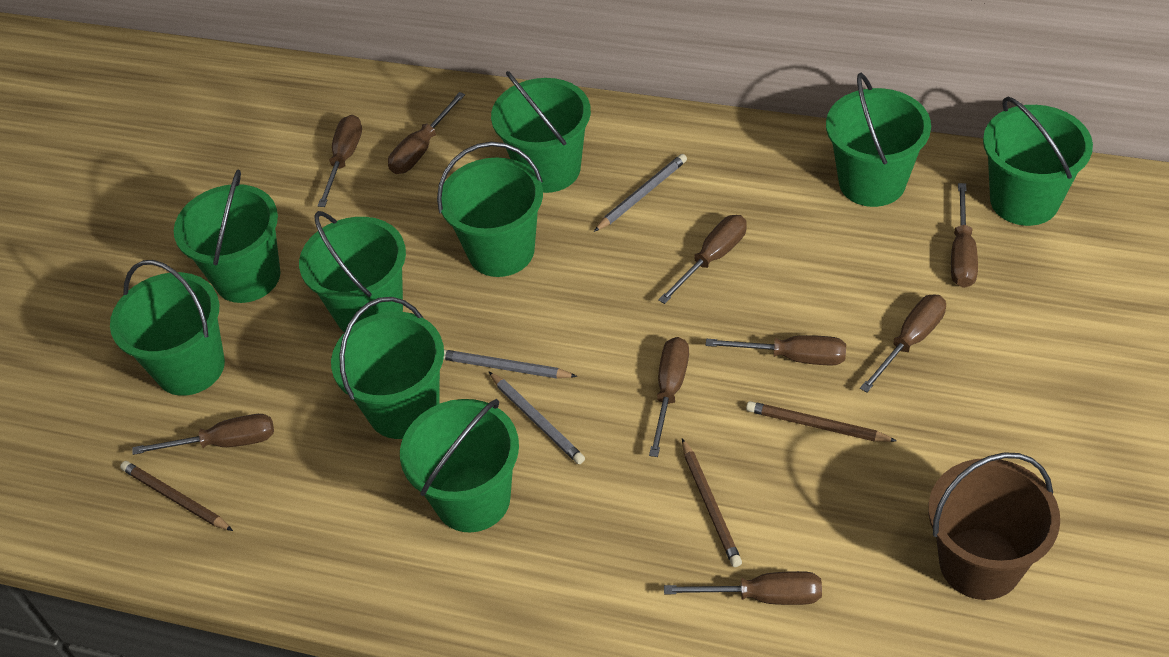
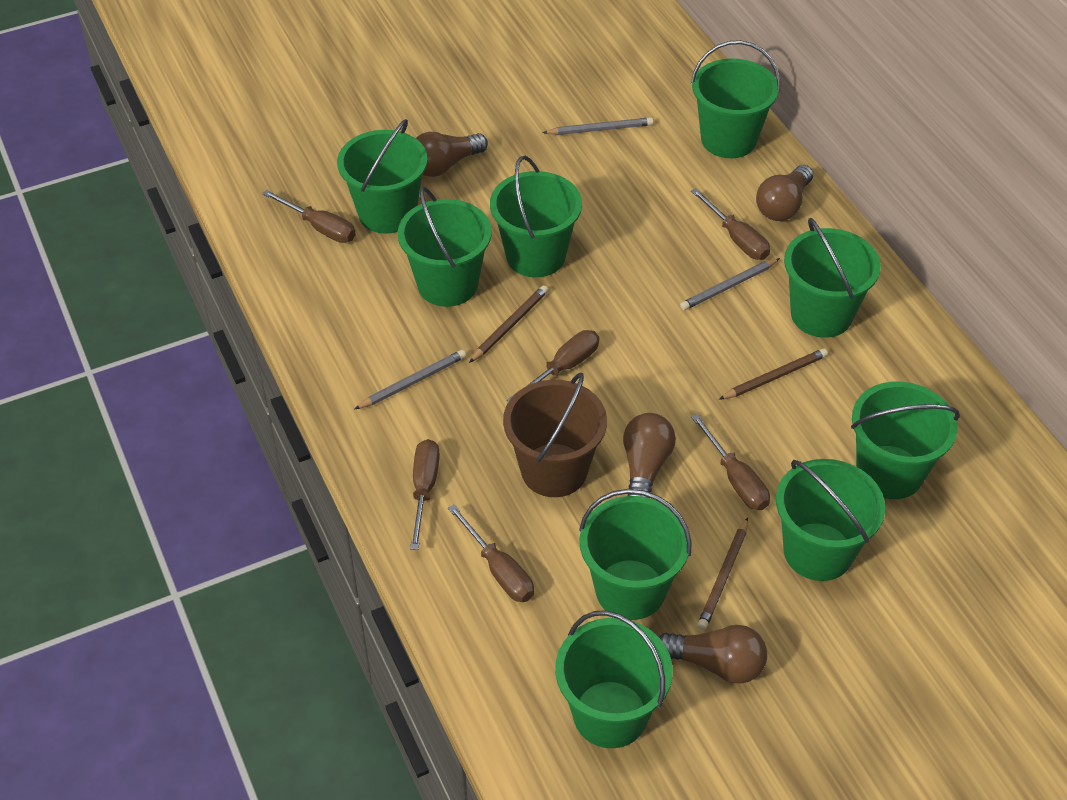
brown light bulb: none = 0 -> [416,132,488,177] [623,413,676,498] [659,625,767,684] [756,165,813,221] = 4
brown screwdriver: [132,414,274,455] [318,115,362,207] [388,92,465,174] [649,337,689,457] [658,215,747,304] [664,571,822,605] [706,335,846,365] [860,294,946,392] [951,183,978,288] = 9 -> [262,190,356,243] [410,439,440,550] [448,504,534,602] [507,330,599,402] [691,188,770,260] [691,414,770,510] = 6

